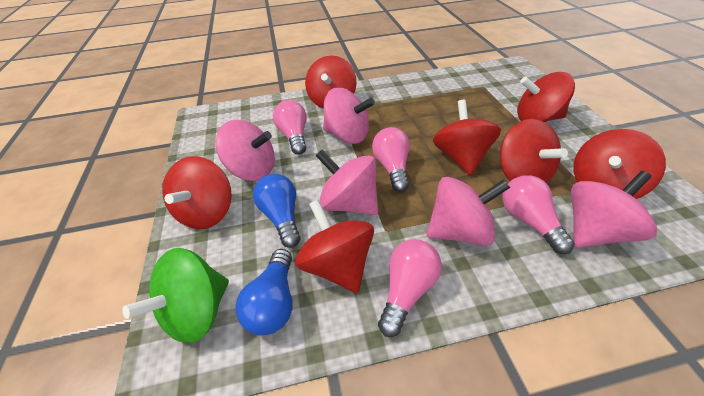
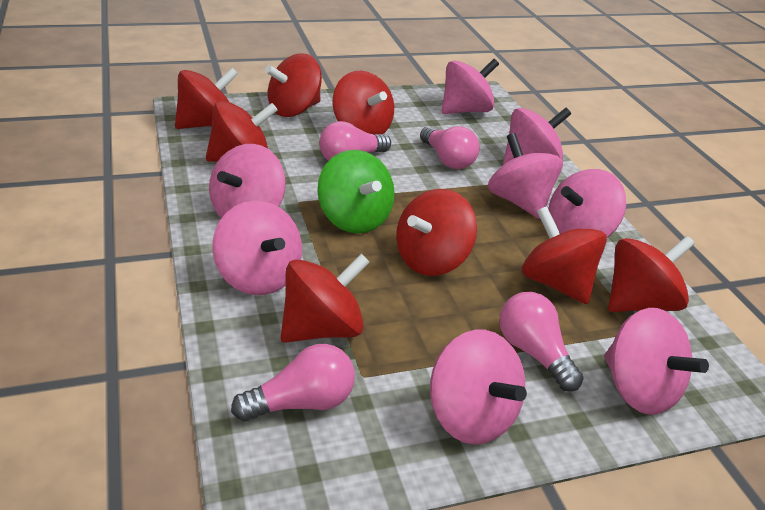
blue light bulb: [236,249,293,335] [253,174,300,248] = 2 -> none = 0
pink spinning top: [215,120,275,181] [316,150,378,215] [323,88,375,144] [426,177,510,246] [571,171,657,248] = 5 -> [209,144,286,218] [213,200,302,295] [430,330,527,445] [442,59,499,114] [488,133,563,219] [503,108,571,165] [548,169,626,238] [604,308,709,415] = 8
red spinning top: [162,156,232,229] [295,200,374,293] [305,55,357,109] [432,100,501,175] [500,119,568,183] [517,72,575,122] [574,129,666,199] = 7 -> [175,68,238,129] [206,101,278,162] [265,53,322,117] [281,253,370,343] [333,71,394,134] [396,189,477,276] [522,206,607,304] [608,236,695,312] = 8

